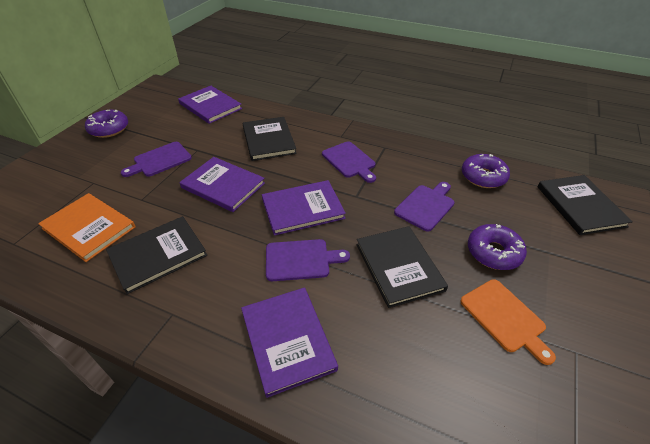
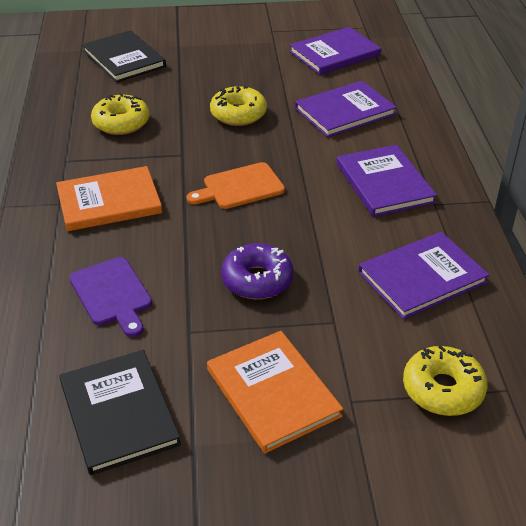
black book: [106,216,207,294] [243,117,297,161] [356,226,448,308] [537,175,633,235] = 4 -> [59,350,181,475] [82,30,166,82] = 2
orange book: [38,193,136,262] = 1 -> [56,166,162,231] [207,331,343,453] = 2
purple cutting board: [121,142,192,177] [266,239,350,281] [322,141,376,183] [394,182,455,231] = 4 -> [69,257,152,337] = 1
purple donut: [85,110,128,138] [462,154,510,188] [468,224,527,270] = 3 -> [221,243,294,299] = 1
yellow donut: none = 0 -> [91,93,149,135] [210,85,267,126] [403,345,488,416] = 3

